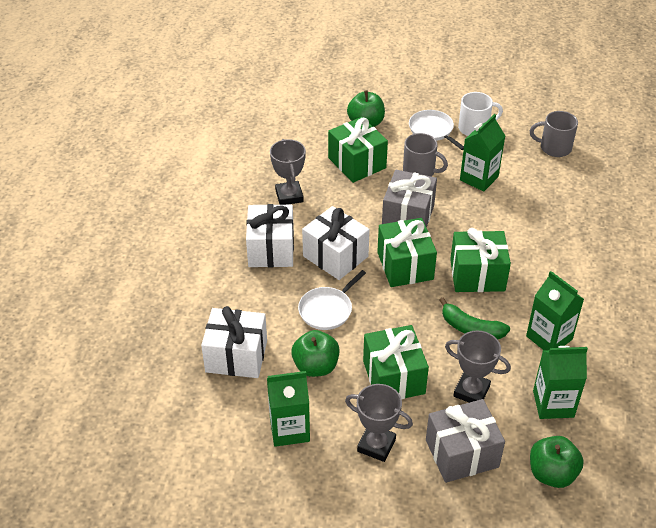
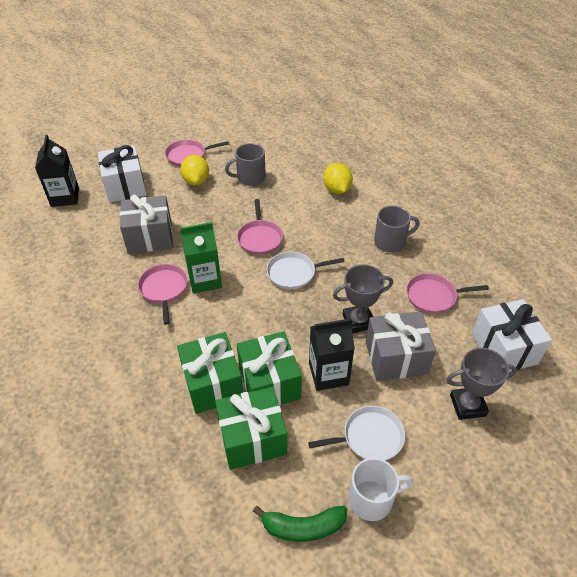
black carton: none = 0 -> [35,135,79,207] [309,319,355,391] = 2
green apple: [291,330,340,377] [347,90,385,127] [530,436,584,488] = 3 -> none = 0
green carton: [267,371,310,447] [460,114,505,192] [526,271,584,351] [533,346,588,419] = 4 -> [180,222,222,294] = 1
green gift: [328,117,388,183] [363,325,429,399] [377,218,437,287] [450,228,511,292] = 4 -> [177,332,243,414] [215,387,287,470] [237,331,302,406] = 3
grey trophy: [270,139,306,205] [345,384,413,462] [445,330,511,403] = 3 -> [333,264,393,333] [446,348,517,420] = 2
pink pan: none = 0 -> [138,264,188,325] [165,140,229,166] [237,199,283,255] [406,273,489,313] = 4
white gift: [201,306,267,378] [246,204,294,267] [302,206,370,280] = 3 -> [98,145,147,202] [471,299,552,372] = 2
yellow lemon: none = 0 -> [180,155,209,186] [323,163,353,194] = 2

